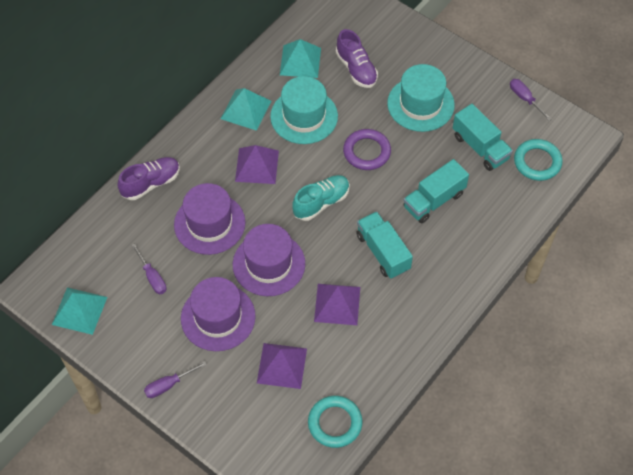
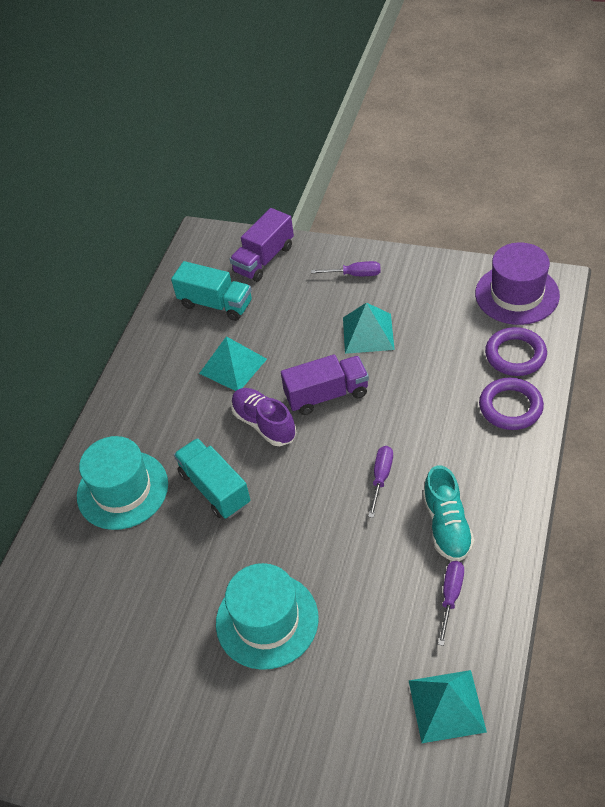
purple hat: [174,183,245,255] [181,277,256,351] [233,224,305,296] = 3 -> [475,242,560,325] = 1
purple pyramid: [235,145,279,184] [257,343,307,389] [314,284,360,325] = 3 -> none = 0
purple ring: [343,129,391,170] = 1 -> [479,377,544,430] [485,327,547,376] = 2
purple shoe: [118,157,180,200] [336,29,378,88] = 2 -> [231,388,297,446] = 1
purple truck: none = 0 -> [230,208,294,282] [281,354,369,415] = 2
turquoise ring: [308,396,362,448] [514,139,562,181] = 2 -> none = 0
turquoise truck: [356,212,413,279] [404,159,469,223] [453,104,513,171] = 3 -> [171,261,252,321] [174,438,250,519] = 2

